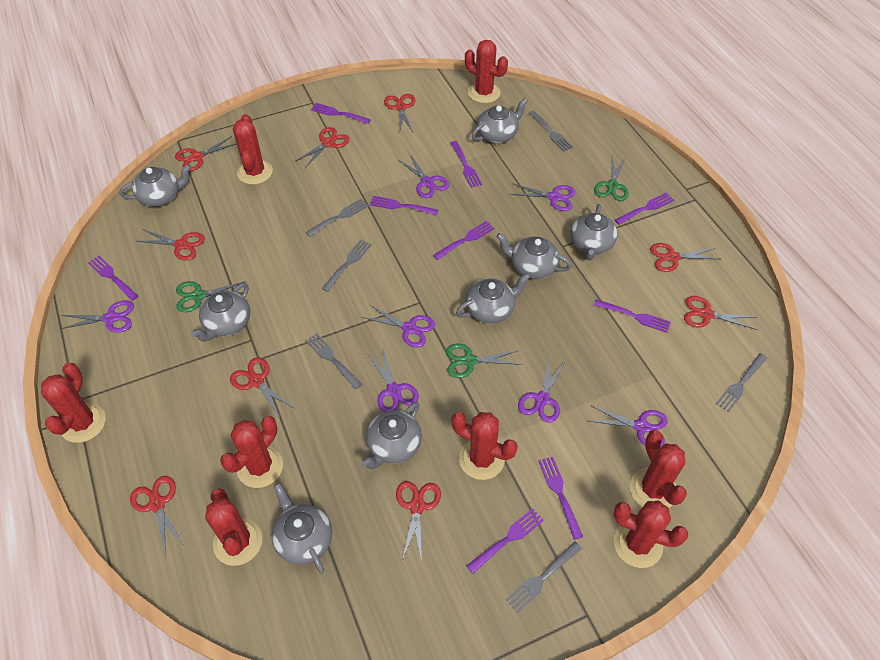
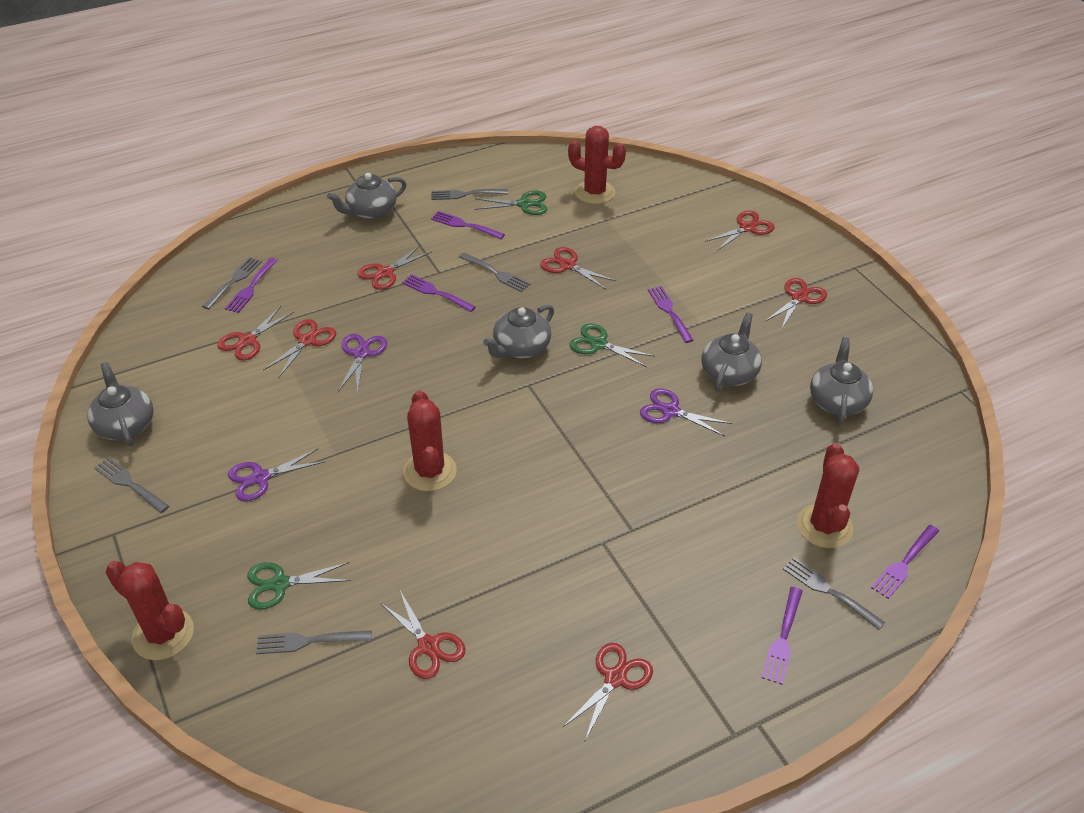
grey teapot: [120,164,191,207] [191,283,250,342] [272,483,332,574] [361,402,422,469] [456,273,530,324] [472,98,528,143] [496,233,572,279] [570,204,617,260] = 8 -> [87,362,154,446] [327,173,406,219] [483,305,554,358] [702,313,762,391] [810,337,873,424] = 5
purple fork: [88,256,138,301] [311,103,371,124] [370,196,438,215] [433,221,494,260] [450,141,482,188] [467,508,544,574] [538,457,583,540] [594,299,671,333] [615,192,674,225] = 9 -> [225,258,278,313] [402,274,476,312] [431,211,505,239] [648,286,694,343] [762,587,802,685] [871,525,939,599] = 6
purple scissors: [60,300,134,333] [362,305,435,348] [367,349,419,412] [399,154,449,198] [510,184,575,211] [518,356,565,423] [589,405,668,447] = 7 -> [228,448,325,501] [338,334,387,395] [640,388,732,436] = 3
red cactus: [41,363,106,443] [205,488,262,566] [220,416,283,488] [233,114,273,185] [452,412,518,480] [465,40,508,103] [613,501,688,568] [630,430,687,508] = 8 -> [105,561,194,660] [403,390,457,491] [568,126,626,204] [797,443,859,548] = 4
red scissors: [130,476,184,557] [137,229,205,260] [175,136,237,172] [230,357,294,417] [294,127,350,168] [384,94,415,134] [396,481,441,562] [650,243,719,272] [684,296,757,330] = 9 -> [217,306,294,361] [263,319,336,378] [357,245,431,290] [380,591,466,679] [540,247,616,289] [563,643,653,740] [705,211,775,251] [765,278,827,330] = 8

